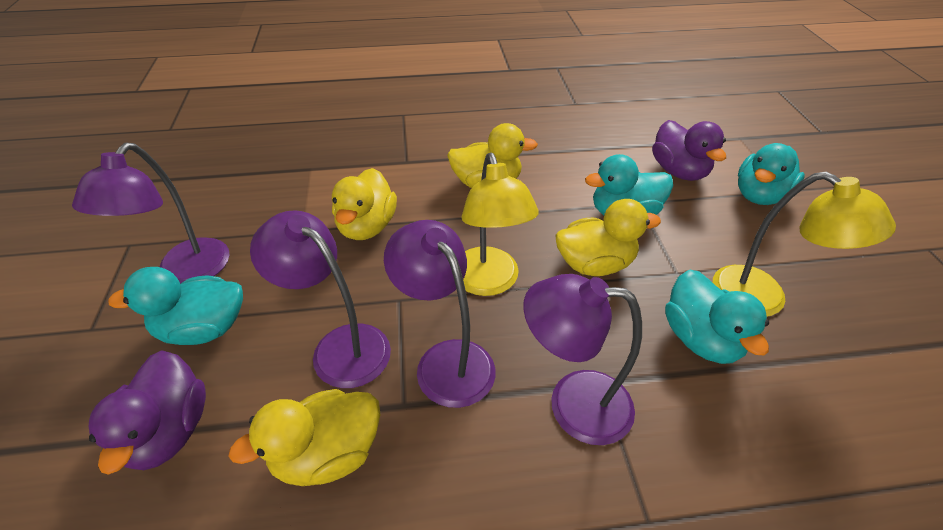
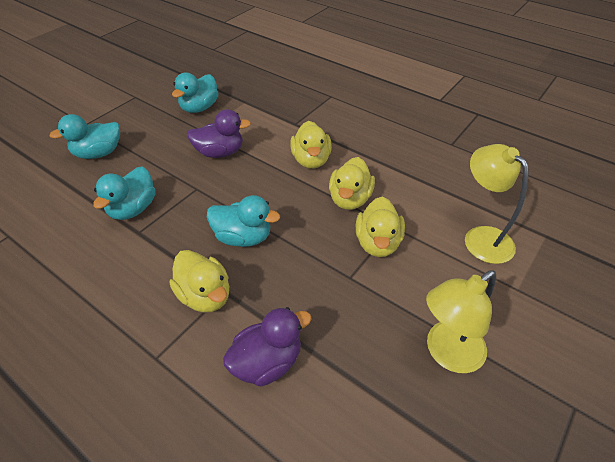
purple lamp: [72,143,230,284] [250,210,391,388] [384,220,495,408] [523,274,642,445] = 4 -> none = 0

